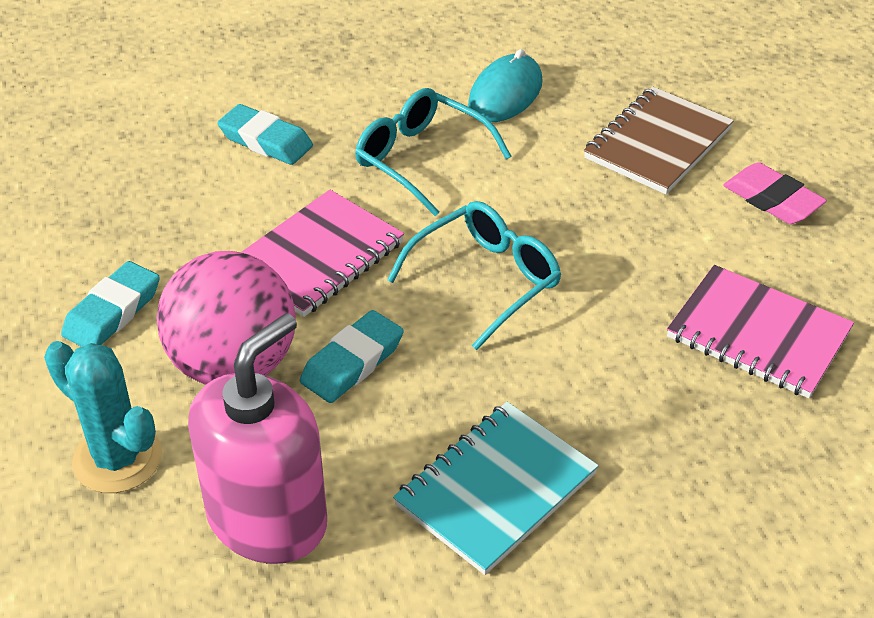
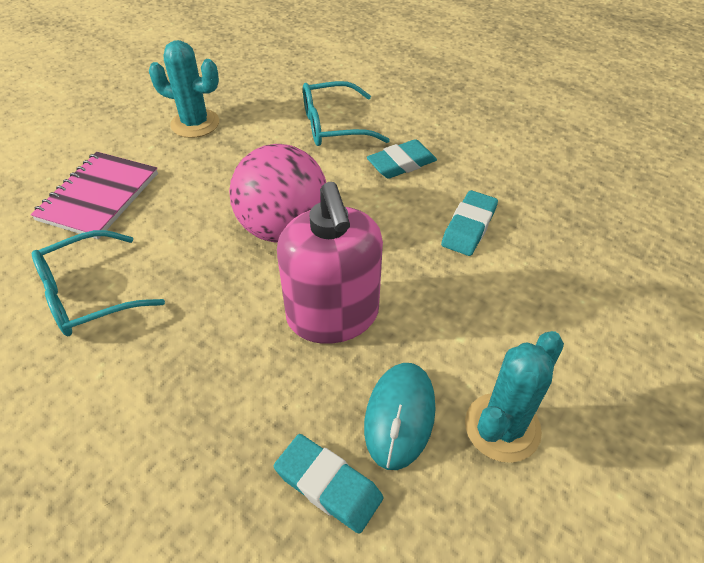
brown notebook: [584,86,734,194] = 1 -> none = 0
pink eraser: [723,162,827,224] = 1 -> none = 0
pink notebook: [241,190,404,317] [667,265,854,398] = 2 -> [31,152,158,239] = 1
turquoise cactus: [44,341,162,493] = 1 -> [149,40,219,138] [465,331,564,463] = 2
turquoise notebook: [393,402,599,575] = 1 -> none = 0

